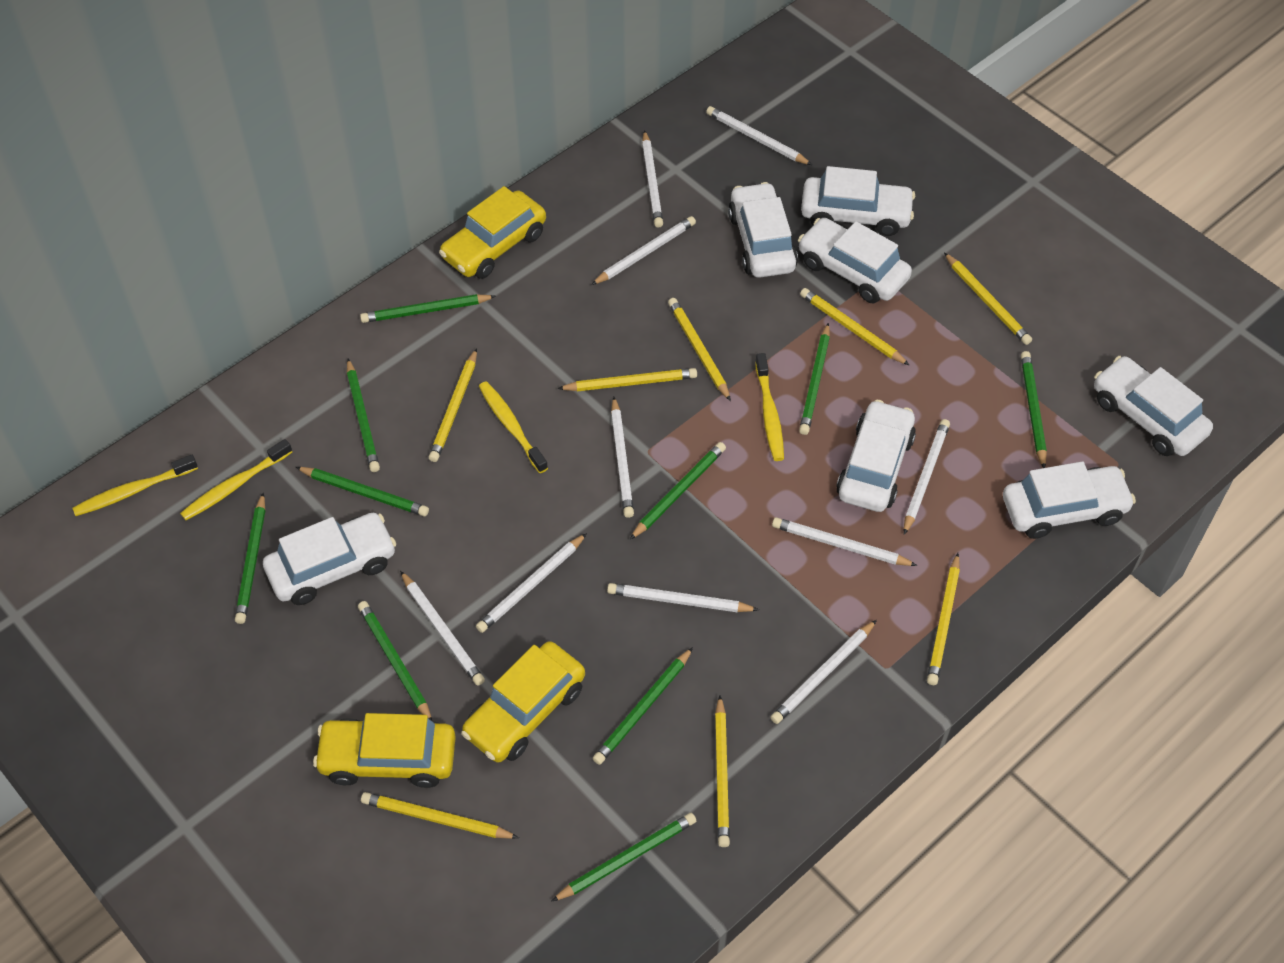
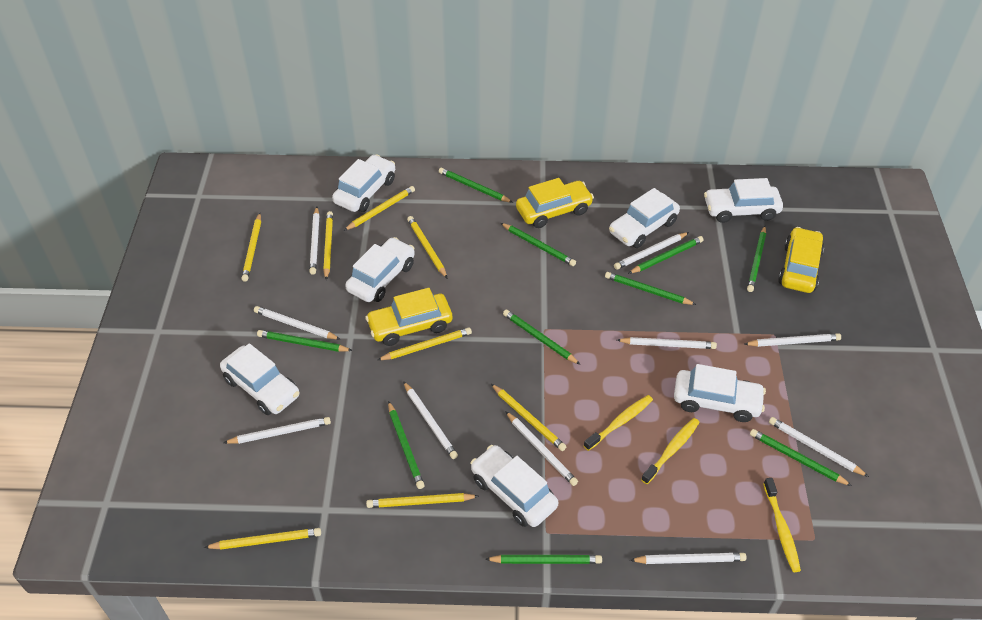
yellow toothbrush: [73,455,198,516] [180,439,292,520] [479,381,548,473] [755,353,784,461] = 4 -> [583,395,653,451] [641,418,700,484] [763,478,801,572] = 3

